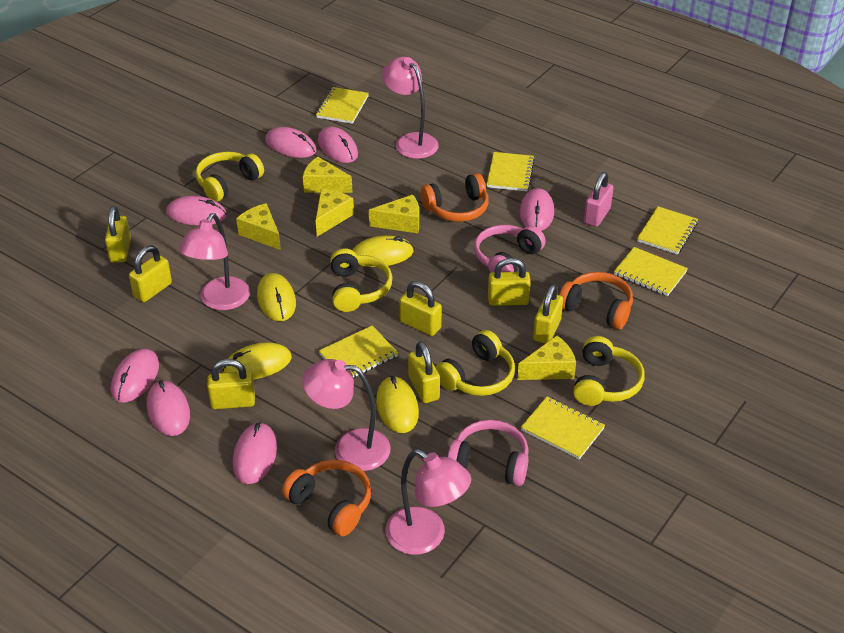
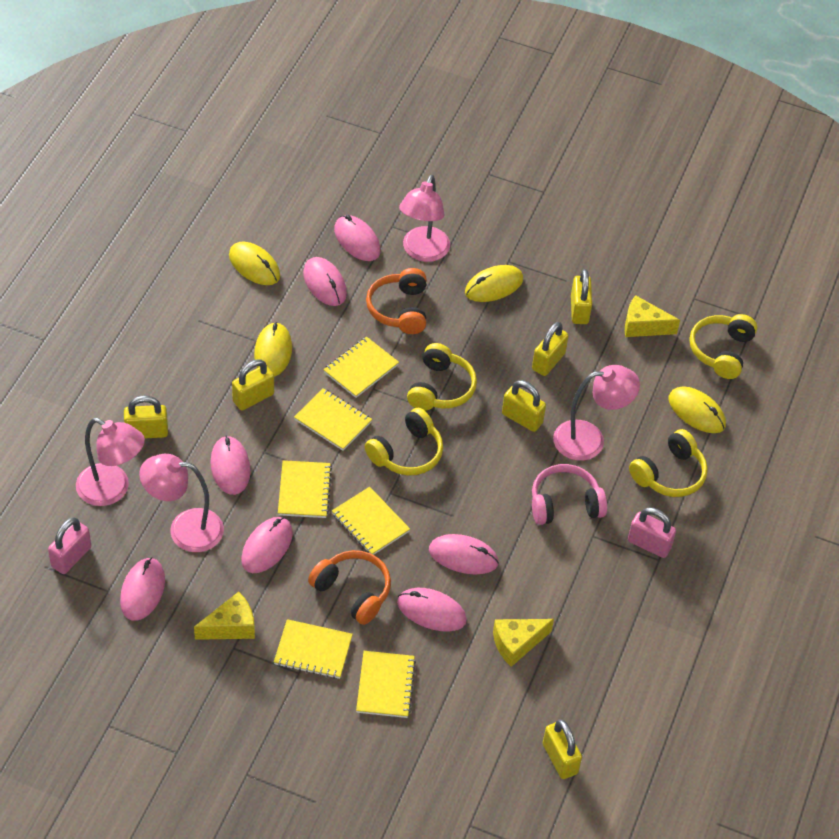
orange headphones: [282,460,371,536] [421,173,489,222] [559,272,633,329] = 3 -> [308,550,391,625] [366,268,427,334] = 2
pink headphones: [447,420,529,486] [474,225,546,273] = 2 -> [532,464,607,525] = 1
pink padlock: [584,172,614,227] = 1 -> [48,517,91,574] [628,508,676,558] = 2
yellow cheese: [236,203,281,250] [303,157,353,193] [316,189,354,236] [369,195,419,233] [517,336,576,380] = 5 -> [194,592,255,640] [493,619,554,667] [625,295,680,337] = 3
yellow padlock: [105,206,131,263] [129,246,172,302] [207,359,255,409] [400,281,442,336] [408,341,440,403] [488,258,531,306] [533,284,563,344] = 7 -> [124,396,168,438] [232,360,274,410] [502,380,546,432] [532,322,568,376] [543,719,582,779] [571,269,592,324] = 6

